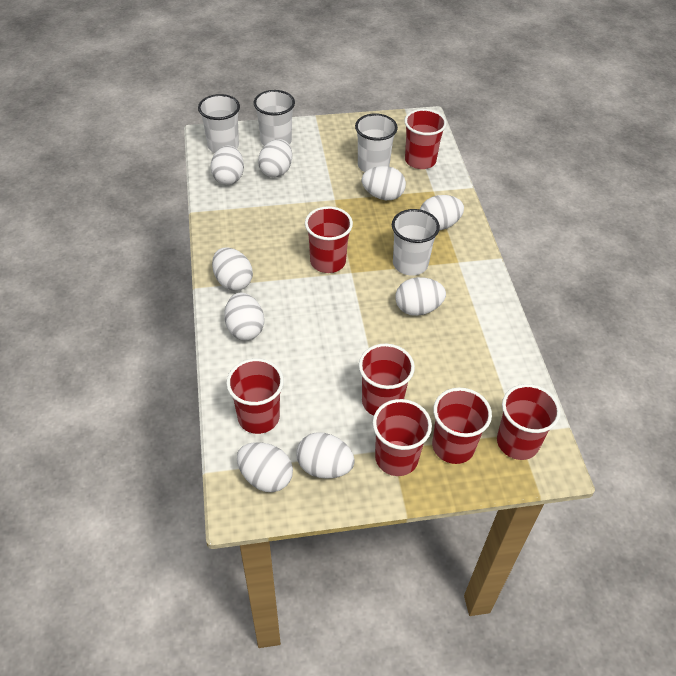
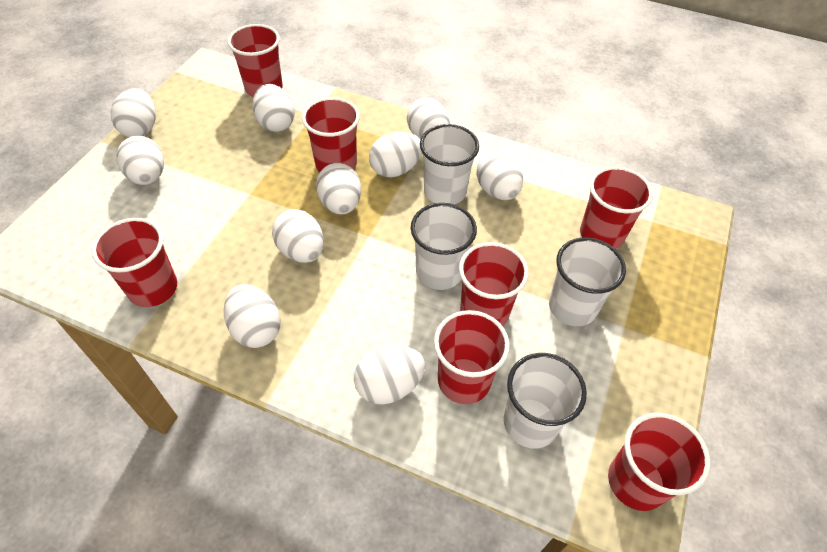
white egg: [211,146,244,185] [212,247,253,291] [224,293,264,340] [237,442,293,492] [258,139,292,178] [296,432,355,479] [362,166,406,200] [395,277,446,316] [420,195,464,230] = 9 -> [111,88,156,137] [116,135,164,185] [224,284,281,348] [252,84,295,132] [272,209,324,263] [316,163,361,215] [354,345,425,405] [369,132,422,177] [407,98,450,139] [476,150,523,200] = 10

